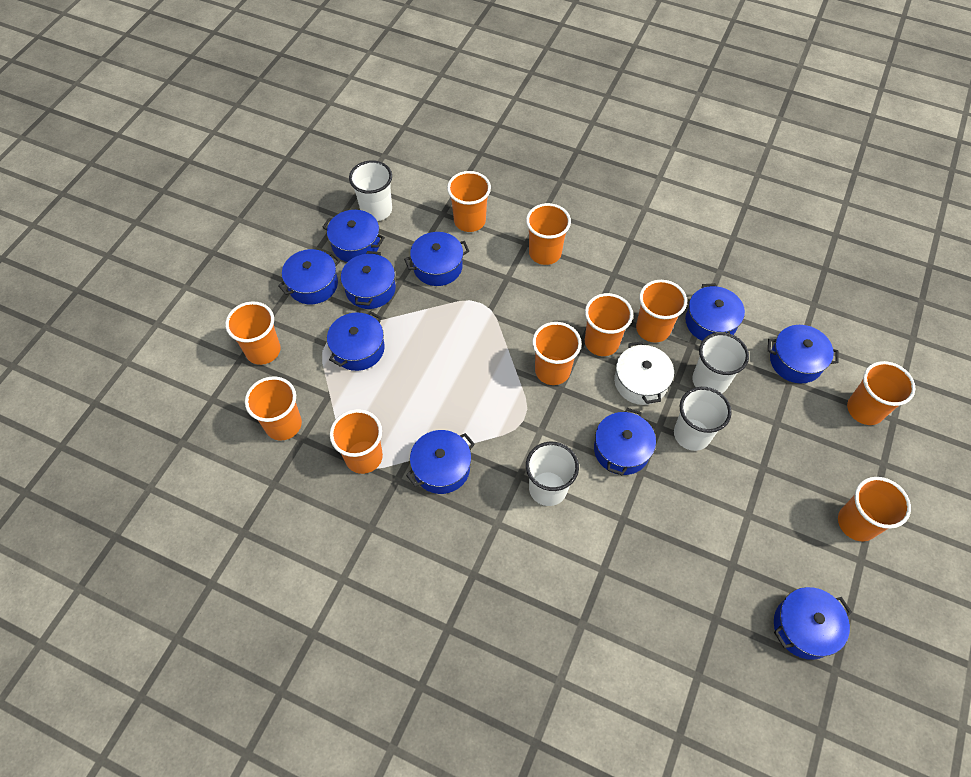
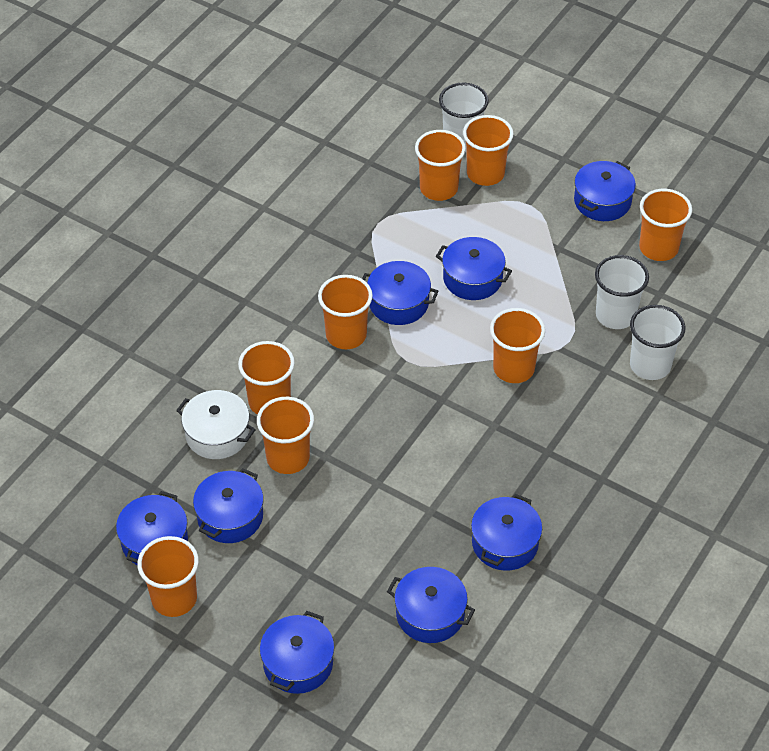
blue pot: [278,249,340,304] [323,210,385,262] [327,311,385,371] [341,251,396,309] [404,232,469,286] [406,430,475,494] [594,408,656,475] [685,283,745,341] [768,325,839,383] [774,587,852,660] = 10 -> [116,491,188,565] [193,468,264,543] [260,611,334,694] [362,261,438,325] [387,567,475,643] [436,237,512,300] [471,494,542,571] [574,161,636,221] = 8
orange cup: [225,302,281,365] [245,376,302,441] [330,409,383,474] [447,171,491,232] [526,203,571,265] [532,322,581,385] [585,293,633,356] [636,280,687,343] [838,477,911,542] [847,361,915,425] = 10 -> [137,536,199,617] [238,341,295,415] [257,397,314,474] [318,275,373,349] [415,130,466,201] [463,115,514,186] [490,308,545,383] [639,189,692,261] = 8
white cup: [349,160,392,221] [526,442,579,506] [674,387,732,451] [692,332,749,393] = 4 -> [439,83,489,152] [595,255,649,329] [630,305,685,380] = 3

